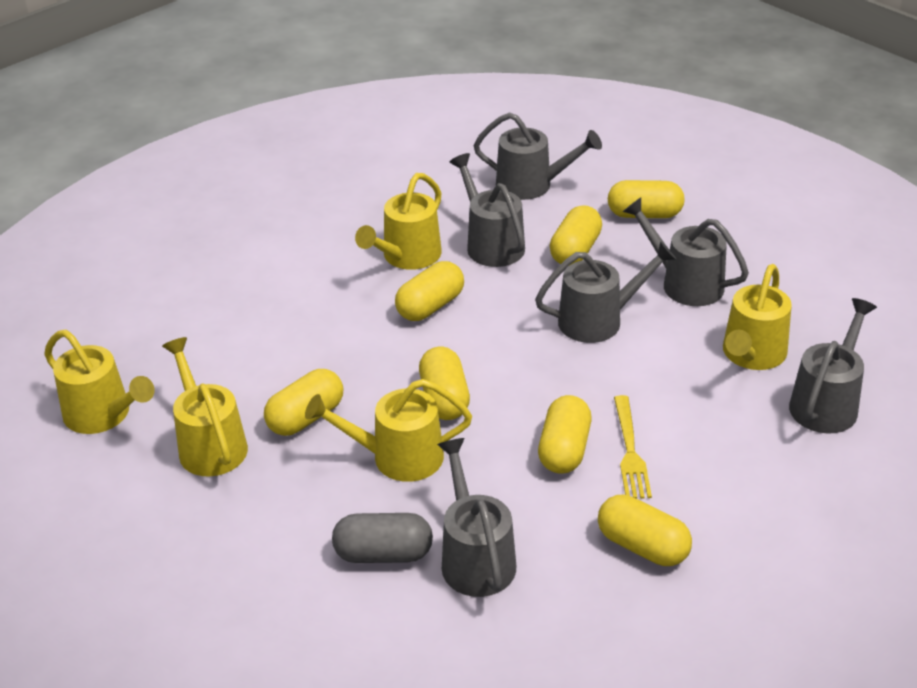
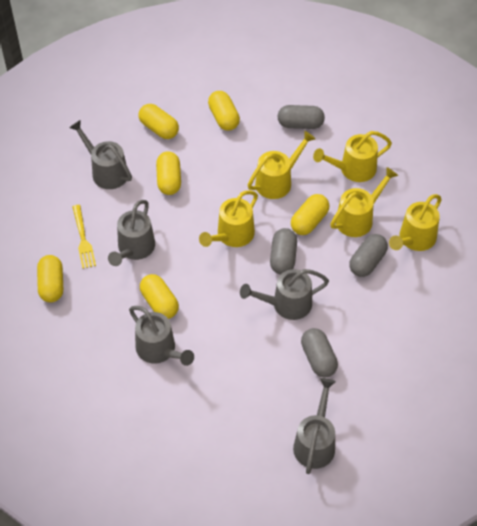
grey capsule: [332,513,433,563] = 1 -> [270,228,297,275] [277,105,325,129] [301,328,338,378] [349,234,388,277] = 4
grey watering can: [437,438,516,597] [450,153,525,267] [473,112,602,200] [535,241,677,343] [623,198,749,306] [789,298,877,433] = 6 -> [69,120,132,189] [108,200,155,266] [129,306,194,366] [240,269,329,320] [293,378,336,474] = 5
yellow capsule: [264,369,343,436] [395,261,464,321] [419,347,470,420] [538,395,592,473] [550,205,602,266] [598,495,692,566] [608,180,685,218] = 7 -> [37,255,63,302] [139,104,179,139] [140,274,179,319] [156,151,181,195] [208,91,240,130] [291,194,329,235] = 6

